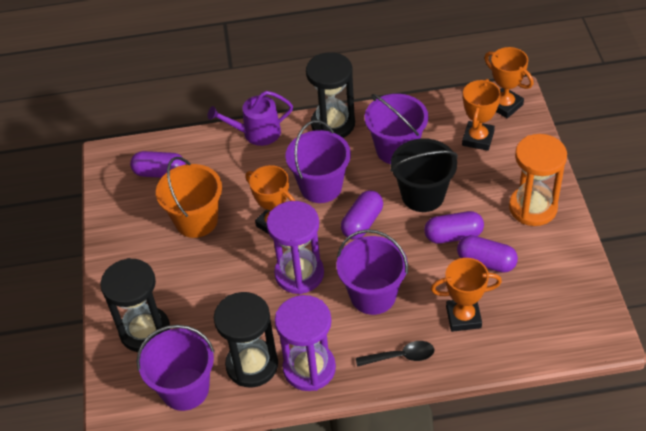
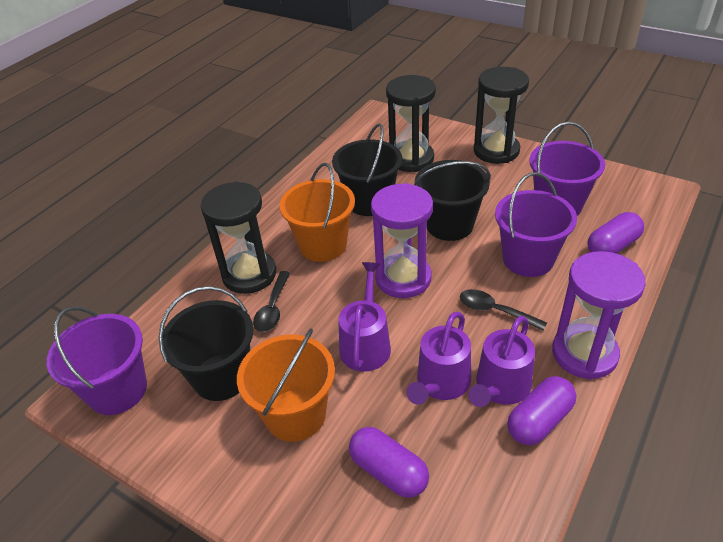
black bucket: [390,138,458,212] = 1 -> [159,286,253,401] [332,123,402,216] [414,160,491,241] = 3
black spoon: [356,341,434,367] = 1 -> [253,271,290,332] [460,289,547,331] = 2
orange bucket: [156,157,222,238] = 1 -> [237,328,335,442] [279,163,355,262] = 2
orange hourglass: [509,134,567,226] = 1 -> none = 0
orange trophy: [246,165,295,234] [431,258,502,332] [462,79,501,151] [484,47,534,118] = 4 -> none = 0
purple bucket: [137,325,214,411] [285,120,351,203] [336,229,408,315] [365,94,428,164] = 4 -> [47,307,147,415] [495,172,577,277] [529,122,605,216] = 3
purple capsule: [130,151,186,178] [341,190,383,240] [424,211,484,244] [457,235,518,273] = 4 -> [349,427,429,498] [507,376,576,445] [587,212,644,254] = 3
purple watering can: [208,91,293,146] = 1 -> [338,262,391,372] [407,312,471,405] [468,316,535,407] = 3

